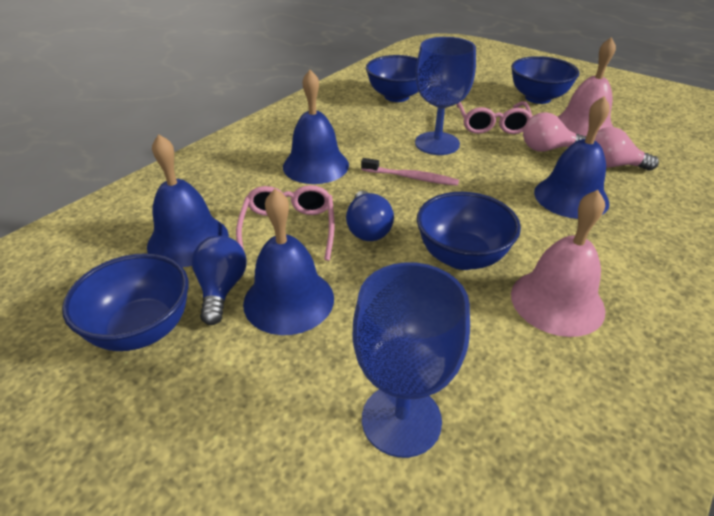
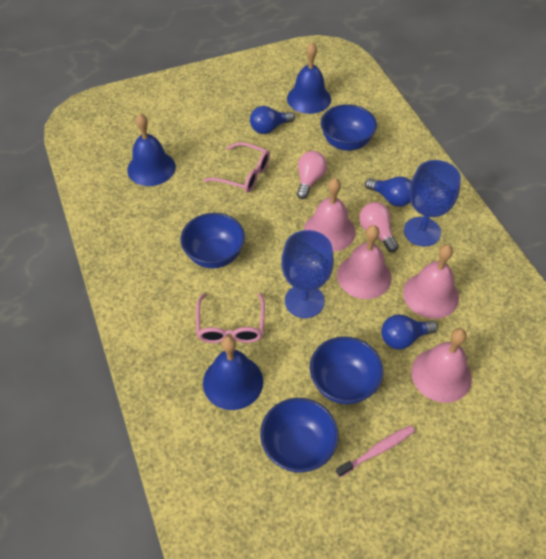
blue bell: [147,134,229,267] [243,189,334,335] [283,70,349,184] [534,96,610,219] = 4 -> [127,113,176,186] [203,336,263,410] [287,43,331,114] = 3
blue light bulb: [192,235,247,325] [346,191,394,241] = 2 -> [250,106,295,134] [365,176,411,207] [381,314,438,349] = 3
pink bell: [511,190,605,337] [558,37,616,136] = 2 -> [304,178,356,252] [337,225,391,299] [403,244,459,319] [411,328,472,403] = 4

